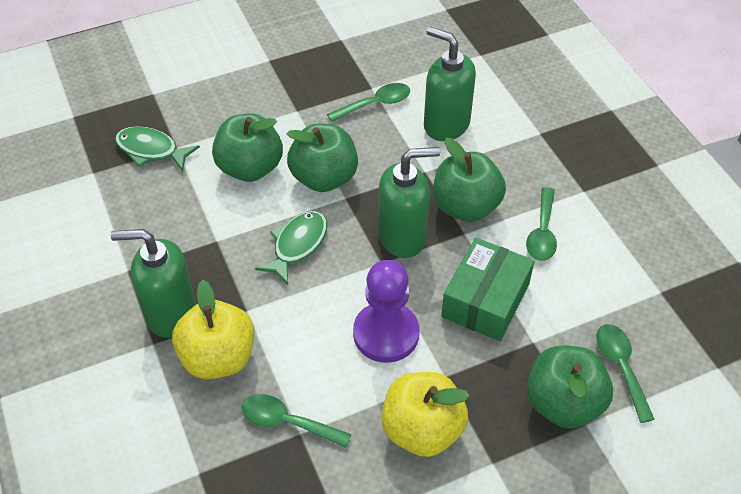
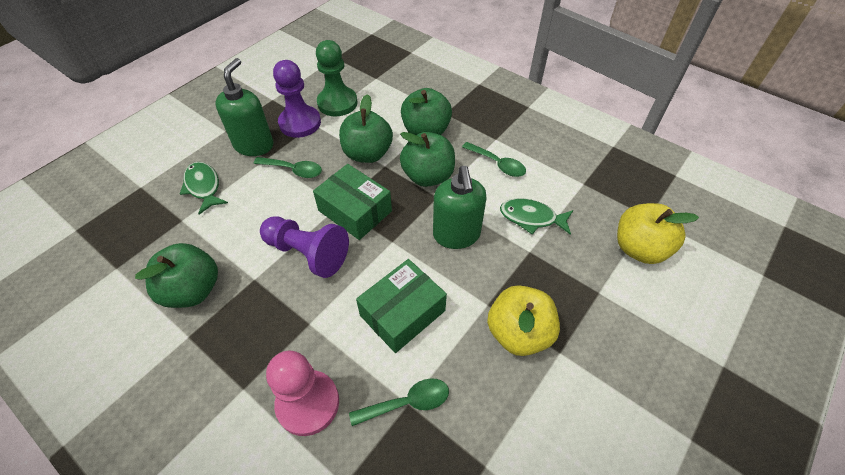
green box: [441,238,534,341] = 1 -> [313,164,392,240] [356,259,447,353] = 2
green pawn: none = 0 -> [316,40,357,117] = 1
green soap dispenser: [111,229,196,338] [378,147,440,258] [424,27,476,141] = 3 -> [215,58,273,156] [433,166,487,249] = 2
green spoon: [242,394,352,448] [327,83,410,122] [526,187,557,261] [596,324,655,423] = 4 -> [254,157,322,178] [349,378,449,426] [462,142,526,177] = 3
pink pawn: none = 0 -> [266,351,339,436] = 1
purple pawn: [353,260,419,363] = 1 -> [260,216,349,278] [273,60,321,138] = 2

